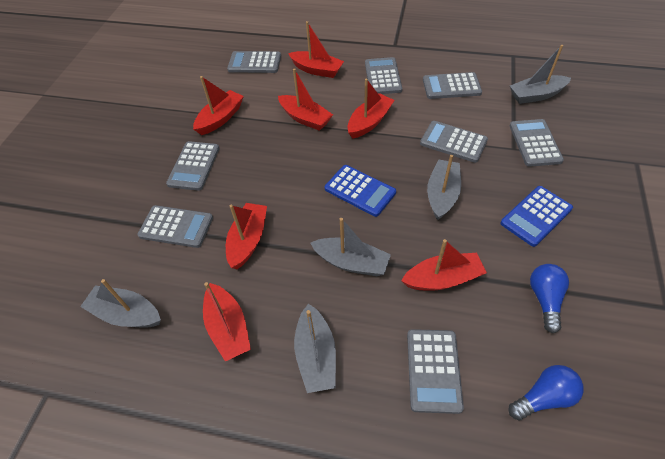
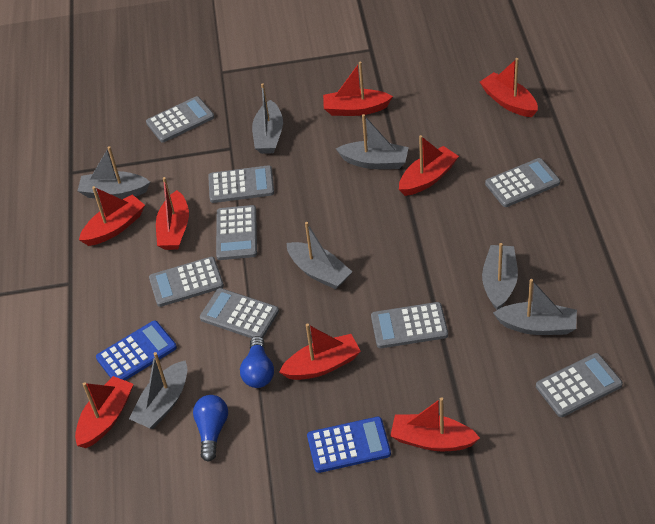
grey boat: [80,279,161,327] [294,304,336,393] [310,218,391,276] [427,155,461,220] [510,45,571,104] = 5 -> [78,146,150,199] [129,352,187,429] [252,83,283,154] [287,222,352,289] [336,114,409,169] [482,243,518,310] [493,279,577,335] = 7
red boat: [193,76,244,135] [203,282,251,362] [226,203,267,269] [278,68,333,131] [288,21,344,78] [347,79,395,139] [401,239,487,291] = 7 -> [75,376,134,448] [79,186,145,246] [156,177,189,250] [279,324,361,380] [323,62,393,116] [390,397,480,451] [399,135,459,196] [480,58,538,117] = 8

